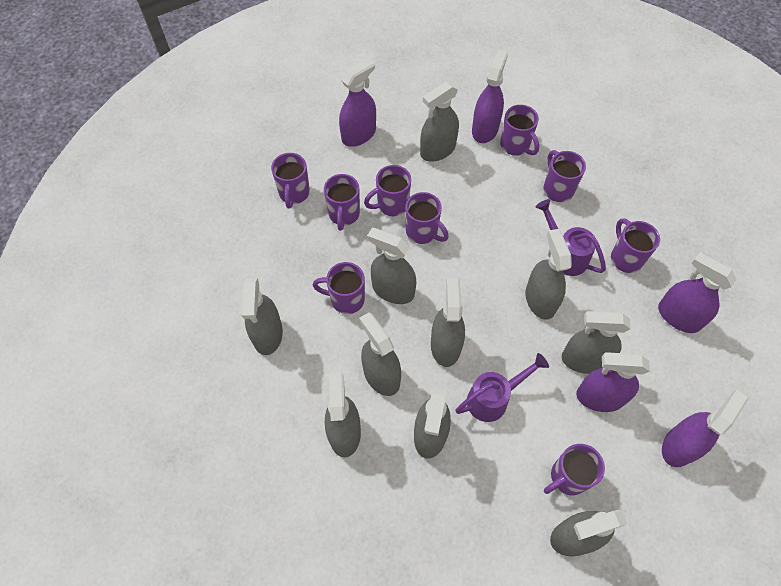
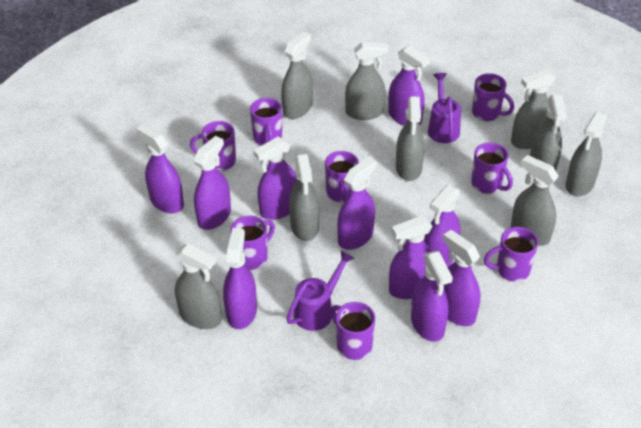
grey spray bottle: [241,278,283,355] [325,372,361,457] [359,312,401,396] [367,228,416,304] [414,387,451,459] [420,81,459,162] [431,278,465,367] [525,229,572,320] [550,510,627,556] [562,311,631,374] = 10 -> [175,244,222,329] [281,32,313,119] [289,154,319,241] [345,42,388,120] [396,97,425,181] [511,69,555,149] [511,155,559,246] [530,95,567,171] [566,112,607,196] = 9
purple mug: [271,153,310,209] [312,262,365,314] [324,174,360,231] [364,165,411,216] [405,192,449,244] [500,105,539,156] [543,150,586,202] [544,444,605,495] [611,218,660,273] = 9 -> [190,121,236,171] [230,216,275,270] [250,98,282,146] [325,151,359,202] [330,302,375,360] [471,143,513,194] [472,73,514,121] [484,227,538,282] = 8
purple spray bottle: [339,58,376,147] [472,50,508,143] [576,352,650,412] [658,253,736,333] [662,390,748,467] = 5 -> [136,124,184,213] [194,136,231,230] [223,228,257,329] [253,137,297,220] [337,157,377,250] [388,45,430,126] [389,216,433,299] [411,251,453,342] [424,185,460,267] [443,230,480,326] = 10

